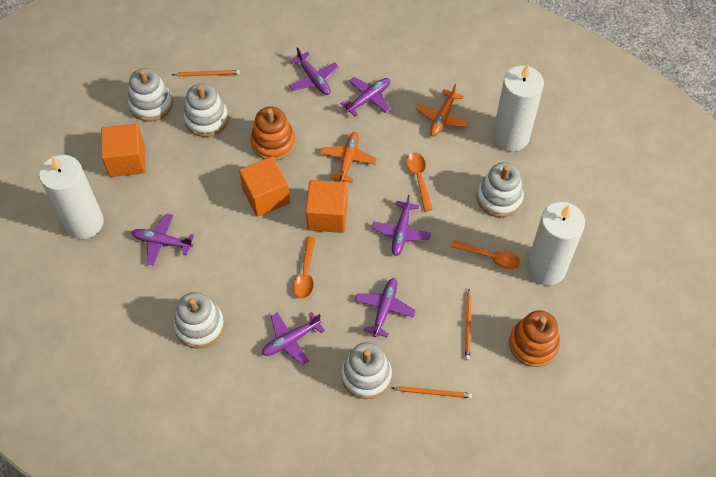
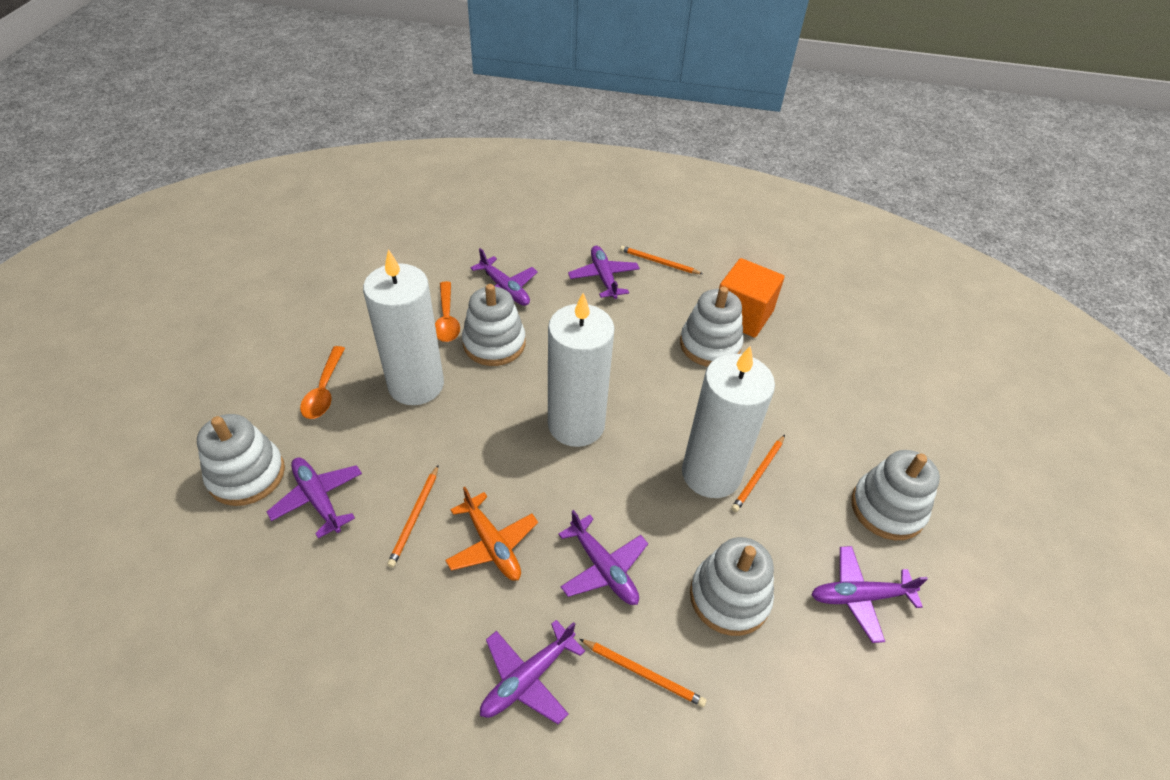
orange cube: [101,124,145,177] [239,156,290,217] [306,180,348,233] = 3 -> [719,258,784,338] = 1
orange pencil: [172,70,240,77] [392,386,472,398] [465,289,471,360] = 3 -> [387,465,438,568] [580,639,707,707] [620,246,702,274] [731,435,785,512] = 4
orange plane: [321,132,377,183] [416,84,470,136] = 2 -> [445,487,538,581] = 1
orange spoon: [293,237,316,299] [406,152,433,211] [451,240,520,269] = 3 -> [300,346,345,419] [435,281,460,342] = 2
orange stacking toy: [250,107,295,160] [509,310,560,367] = 2 -> none = 0

